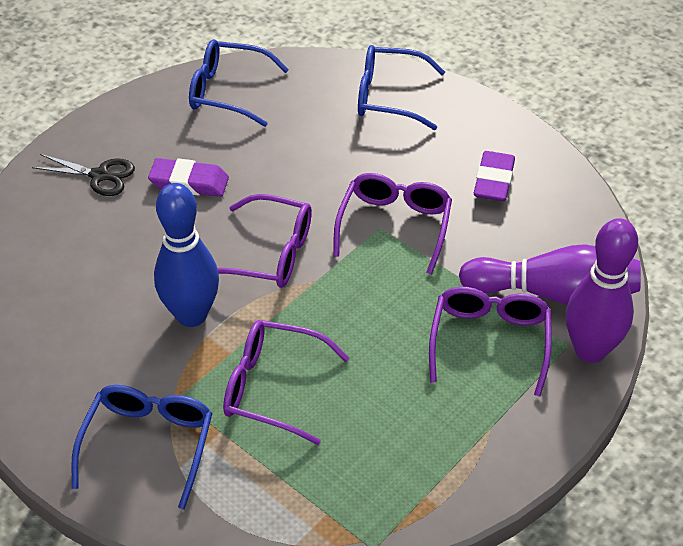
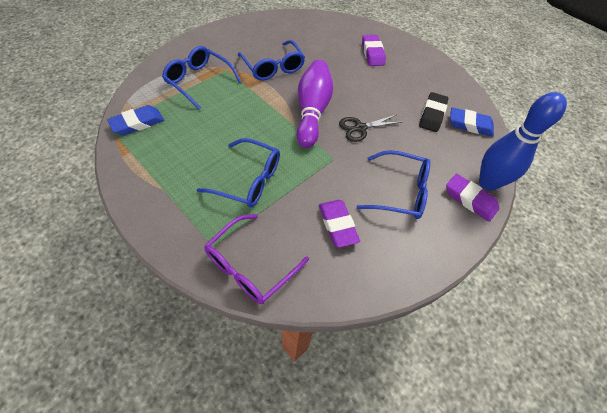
black eraser: none = 0 -> [419,92,448,132] = 1
blue eraser: none = 0 -> [107,105,164,135] [450,107,494,136] = 2
blue glasses: [71,385,212,509] [189,39,289,127] [358,45,445,130] = 3 -> [162,46,241,110] [197,138,280,207] [238,40,305,81] [357,150,430,219] = 4
purple bowling pin: [459,244,641,305] [566,218,638,363] = 2 -> [297,60,333,148] = 1
purple eraser: [148,158,229,197] [474,151,515,201] = 2 -> [319,200,360,248] [362,35,386,66] [446,174,499,222] = 3
purple glasses: [217,194,312,288] [223,320,349,445] [333,173,452,275] [429,287,552,396] = 4 -> [204,214,309,304] = 1

